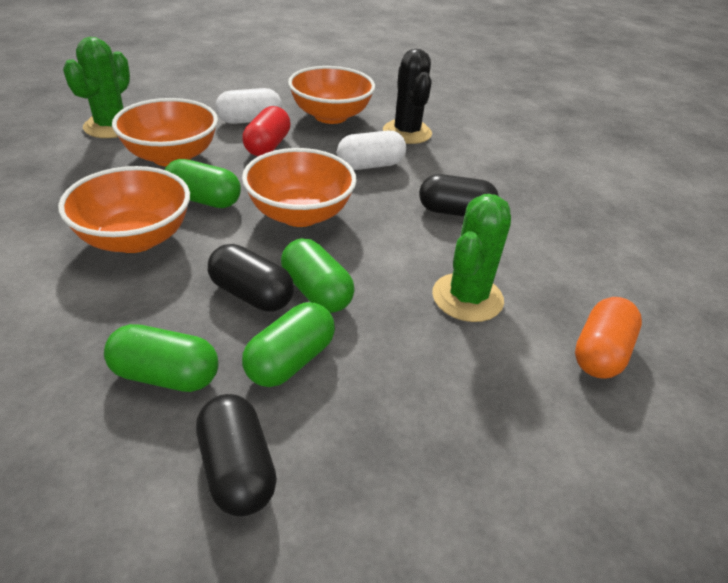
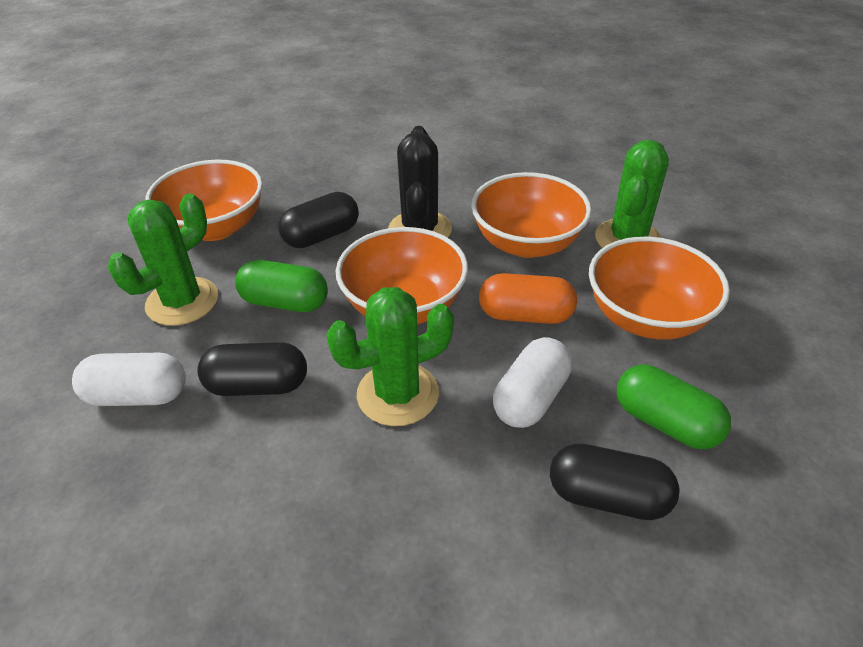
green cactus: [63,37,130,138] [432,194,511,322] = 2 -> [108,194,218,326] [326,287,454,426] [595,140,669,248] = 3
green capsule: [104,324,218,392] [165,159,241,208] [242,302,335,387] [281,238,355,313] = 4 -> [235,260,328,312] [617,365,731,449] = 2
red capsule: [242,106,291,156] = 1 -> none = 0

